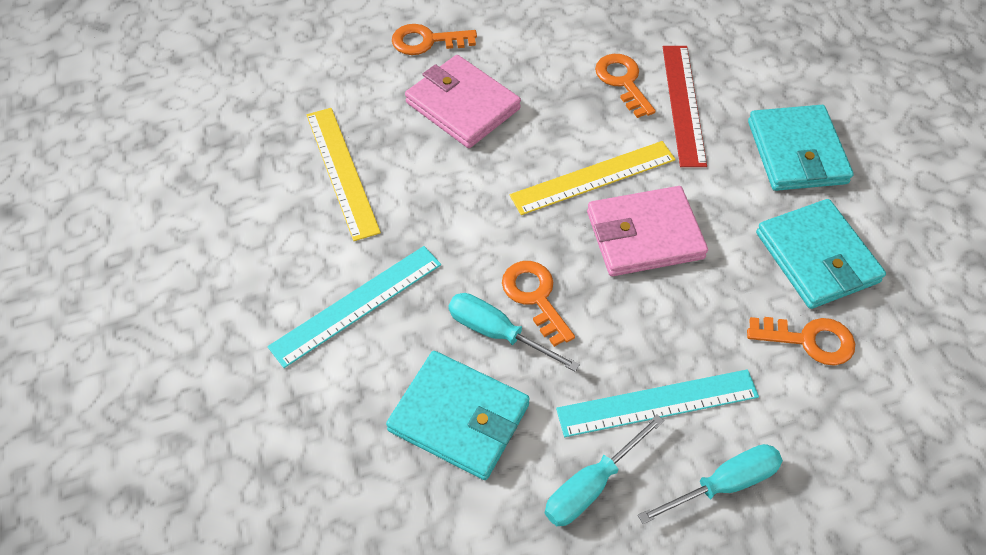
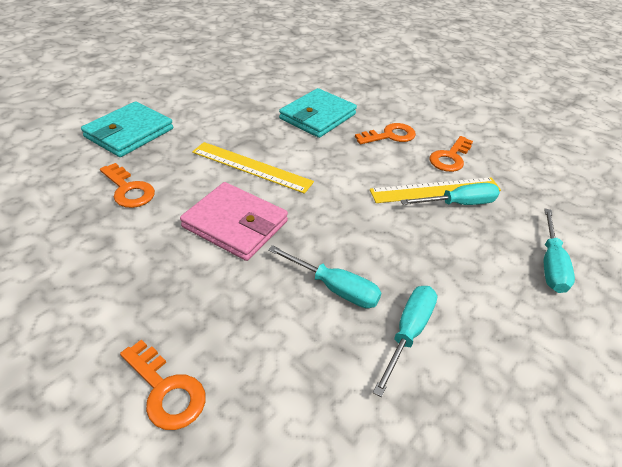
pink wallet: [405,55,521,148] [587,186,708,276] = 2 -> [180,182,288,261] = 1
red ruler: [663,46,707,167] = 1 -> none = 0
turquoise ruler: [267,246,441,368] [556,369,759,437] = 2 -> none = 0
turquoise screwdriver: [448,293,580,372] [545,414,664,526] [638,444,783,524] = 3 -> [268,245,381,308] [373,286,437,397] [401,183,500,205] [544,209,575,293] = 4
turquoise wallet: [386,351,530,480] [748,105,853,191] [756,199,886,309] = 3 -> [81,101,173,157] [279,88,357,138] = 2

